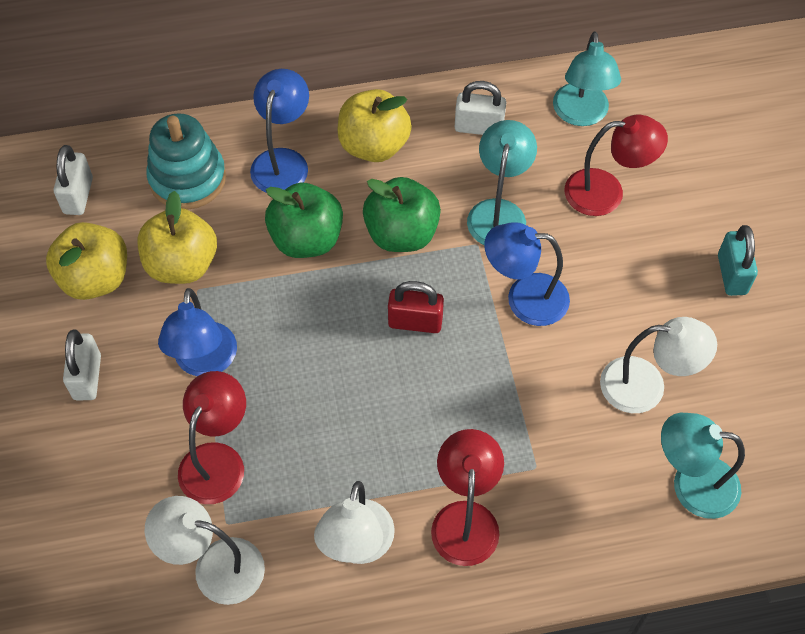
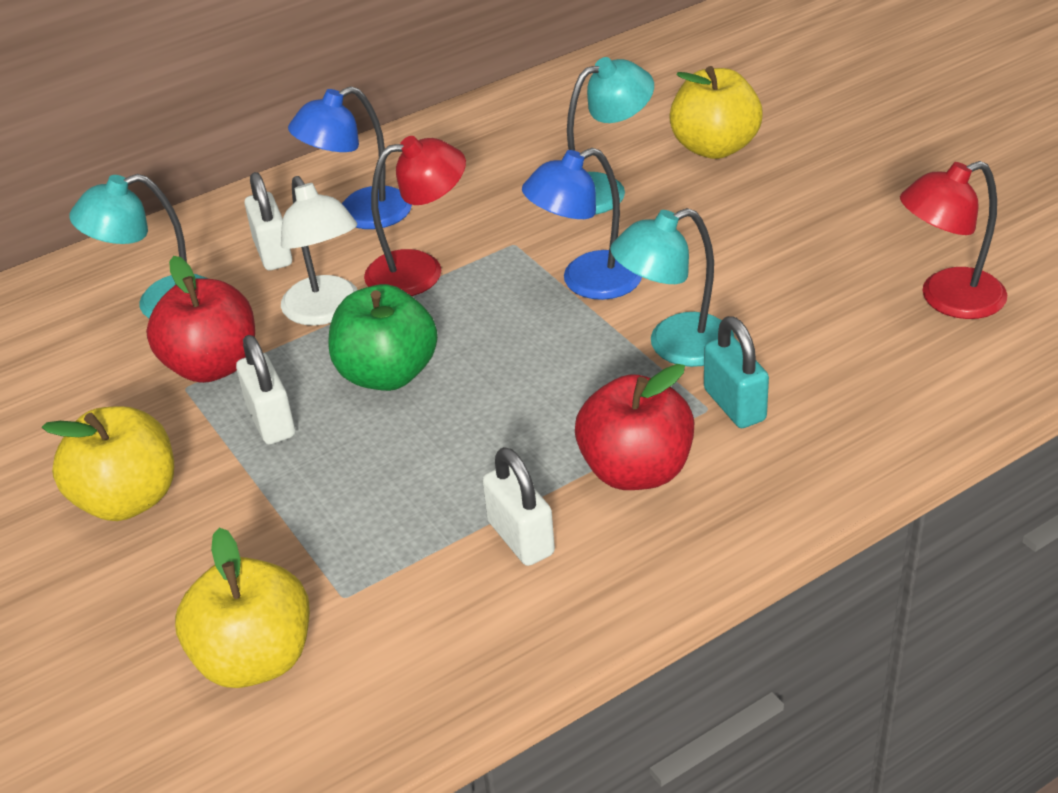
blue lamp: [158,288,237,376] [250,69,309,193] [484,222,570,326] = 3 -> [288,86,412,229] [522,148,642,300] = 2
green apple: [265,182,343,258] [363,177,441,252] = 2 -> [328,284,438,391] = 1
red apple: none = 0 -> [146,256,255,383] [575,364,694,490] = 2
red lamp: [178,371,246,504] [431,429,504,566] [564,115,668,216] = 3 -> [364,136,466,296] [900,161,1007,319] = 2
red padlock: [388,281,444,333] = 1 -> none = 0
turquoise stacking toy: [146,113,226,210] = 1 -> none = 0
white lamp: [145,496,265,605] [314,481,395,564] [600,317,717,413] = 3 -> [281,176,358,326] = 1

